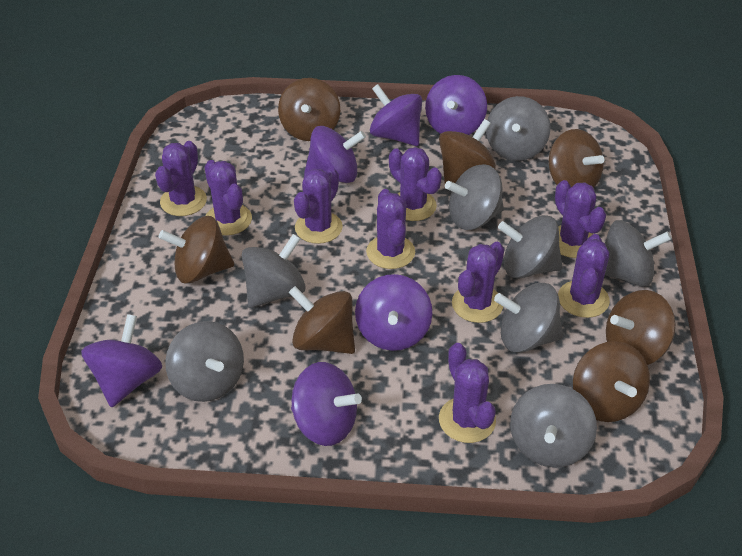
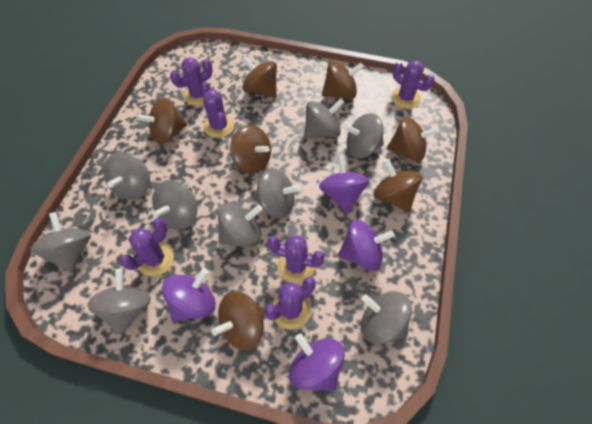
grey spinning top: [165,321,244,402] [242,234,306,308] [445,164,504,230] [486,96,551,161] [494,283,563,353] [498,215,563,278] [510,384,597,468] [605,220,672,287] = 8 -> [31,212,91,273] [87,269,151,335] [103,152,150,200] [152,180,197,230] [218,203,263,248] [254,168,301,219] [304,98,344,139] [343,113,384,158] [361,291,412,344] = 9
purple cactus: [155,141,207,216] [205,160,252,235] [294,167,343,244] [366,189,415,269] [389,147,442,221] [439,343,496,443] [452,242,504,323] [555,180,606,258] [558,234,610,318] = 9 -> [120,218,174,276] [170,57,213,106] [201,82,234,138] [264,277,316,330] [267,235,325,284] [391,60,435,109] = 6
purple spinning top: [81,314,162,408] [291,362,362,446] [304,126,366,183] [355,274,432,351] [370,84,422,146] [425,75,487,135] = 6 -> [162,268,216,322] [289,333,345,391] [319,155,369,213] [338,220,395,271] = 4

